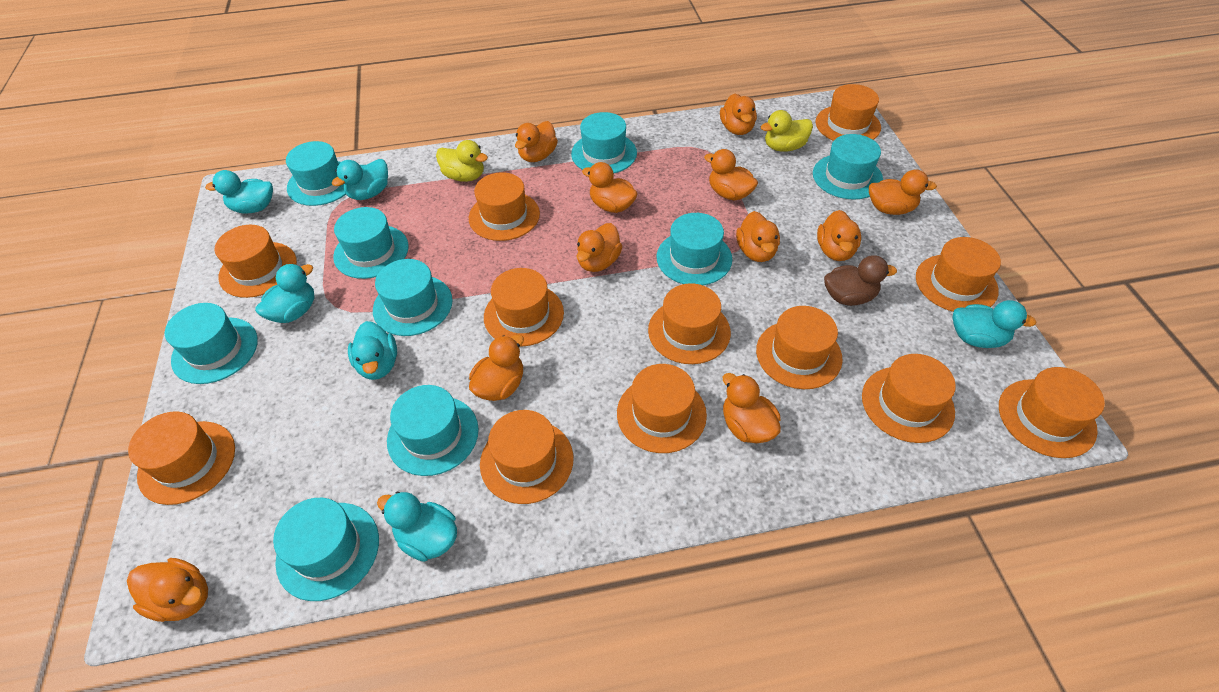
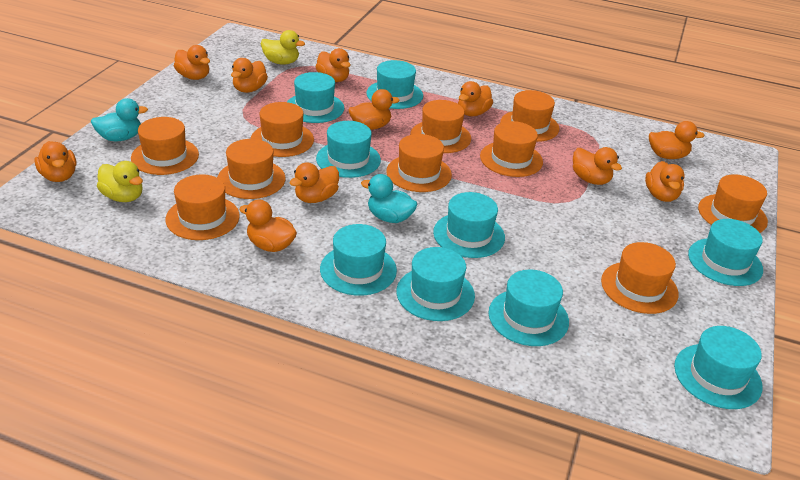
brown duck: [824,255,897,306] = 1 -> none = 0
orange hat: [128,411,235,505] [215,225,297,298] [469,172,540,241] [480,410,573,504] [484,268,564,347] [617,364,707,453] [648,283,731,364] [756,306,843,389] [816,84,881,141] [862,354,956,443] [916,237,1001,312] [999,367,1105,458] = 12 -> [131,117,199,175] [165,174,240,240] [217,139,286,199] [251,102,314,157] [386,134,452,192] [410,100,471,153] [480,121,543,177] [500,90,559,142] [601,242,679,314] [698,174,768,233] = 10
turquoise duck: [205,170,273,214] [255,264,314,323] [332,159,388,200] [348,321,397,380] [377,492,457,562] [953,300,1037,348] = 6 -> [91,98,148,141] [361,174,417,223] = 2

